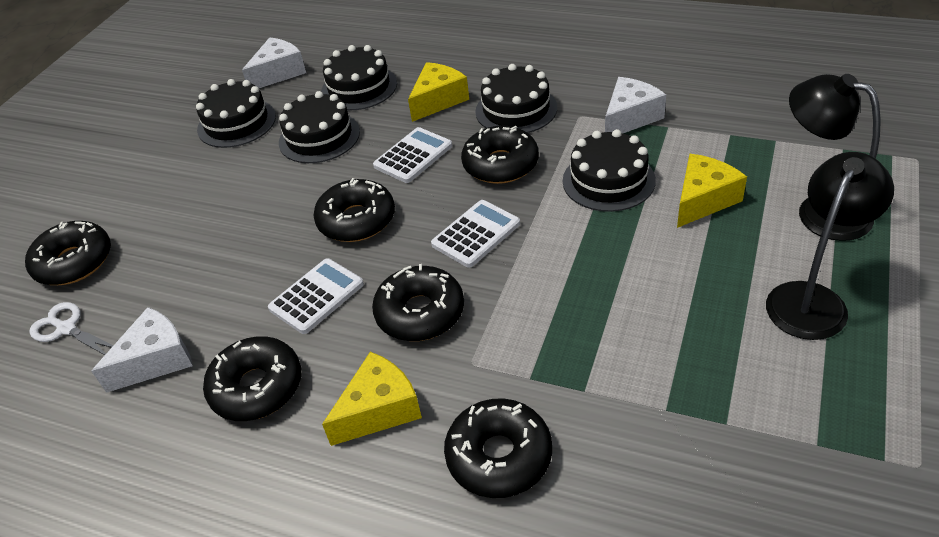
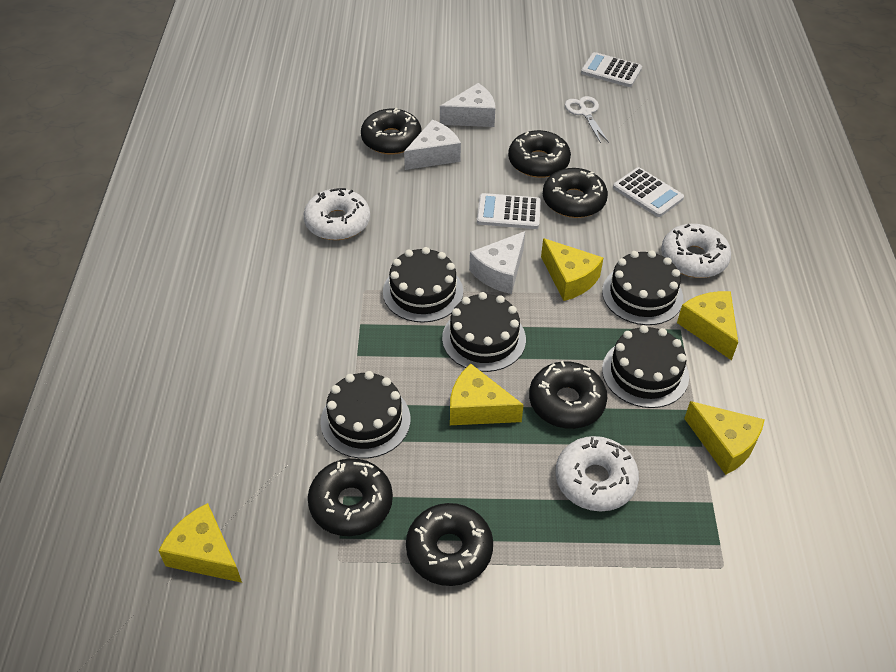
black lamp: [766,152,894,340] [789,74,881,241] = 2 -> none = 0
white donut: none = 0 -> [303,188,370,240] [555,436,639,512] [661,224,731,278] = 3
yellow cheese: [322,352,422,446] [408,62,469,122] [677,154,747,228] = 3 -> [158,503,242,583] [450,364,524,425] [541,238,603,301] [677,291,738,360] [684,401,765,475] = 5

